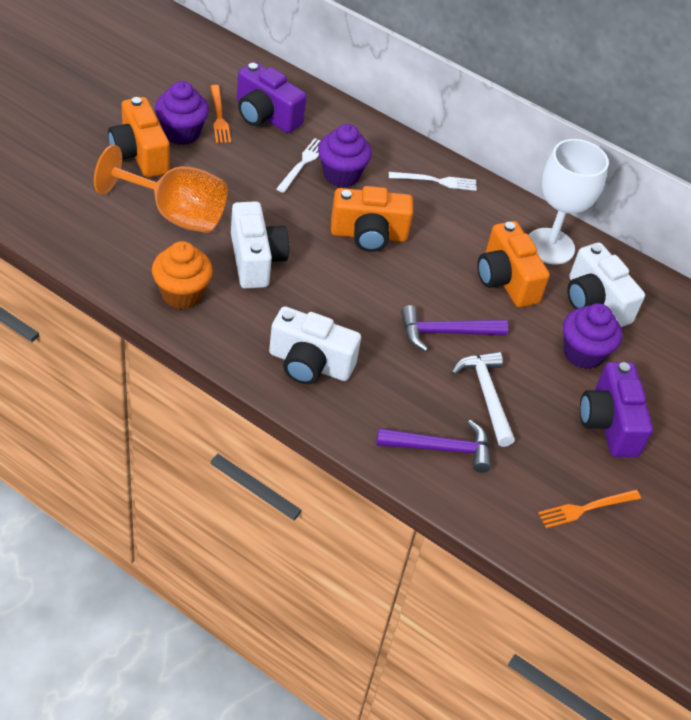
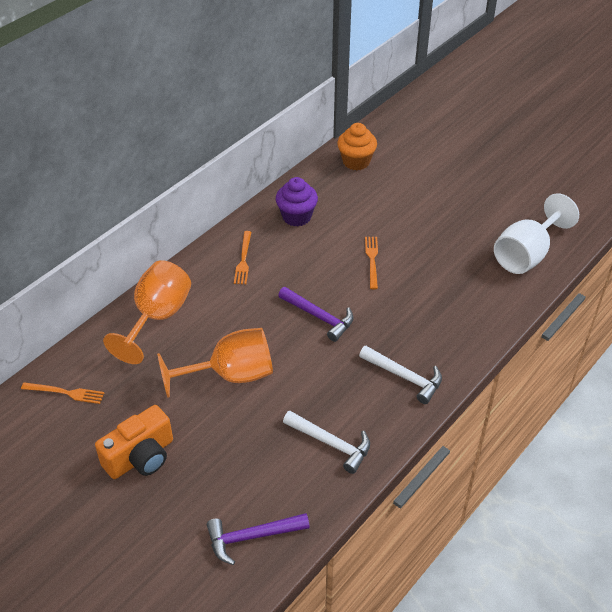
orange camera: [108,97,170,178] [331,186,413,252] [478,221,550,307] = 3 -> [95,405,173,479] = 1
orange fork: [211,85,231,143] [538,490,641,528] = 2 -> [21,382,104,404] [234,231,251,284] [365,237,378,289] = 3
orange goblet: [94,145,228,233] = 1 -> [103,260,191,364] [157,328,273,398] = 2
purple camera: [237,62,307,133] [580,362,653,457] = 2 -> none = 0
purple cupcake: [155,81,209,145] [318,124,372,187] [563,303,622,369] = 3 -> [276,177,318,226] = 1
white camera: [231,201,289,289] [269,306,361,384] [567,243,645,327] = 3 -> none = 0
white fork: [276,138,320,193] [389,172,477,191] = 2 -> none = 0
white hammer: [451,351,515,447] = 1 -> [283,411,370,474] [359,346,442,404] = 2

